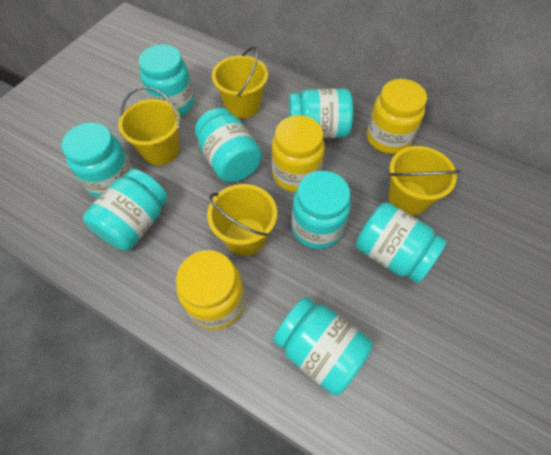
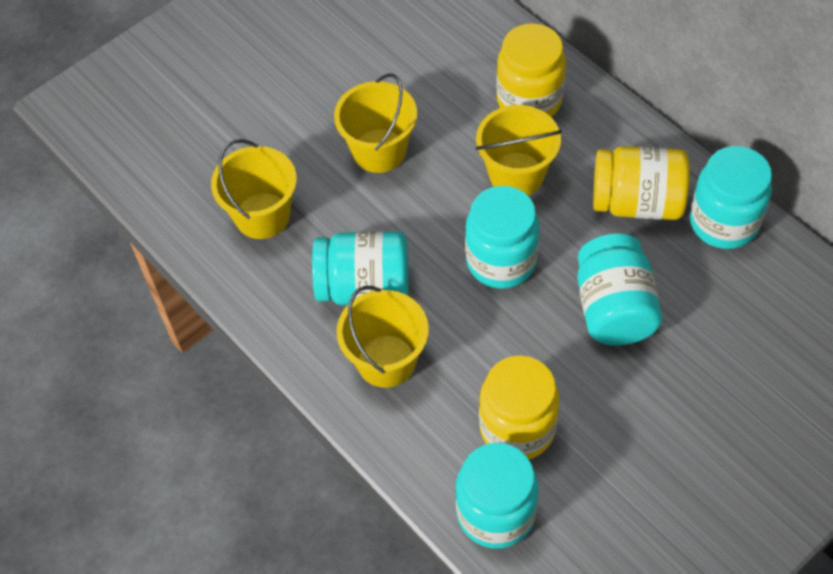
turquoise jar: [61,123,133,198] [83,169,168,251] [138,45,194,116] [195,108,262,182] [274,297,373,395] [289,88,353,138] [291,171,351,249] [356,202,447,283] = 8 -> [312,231,409,305] [456,443,539,549] [465,186,540,289] [577,234,662,346] [690,146,772,249] = 5

